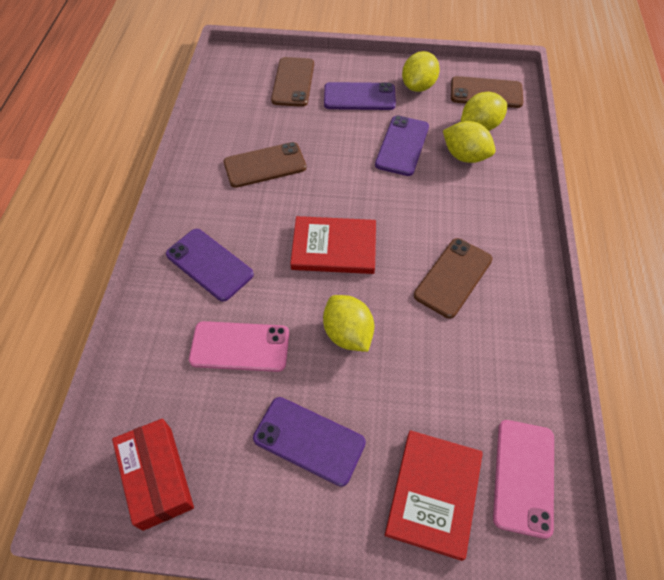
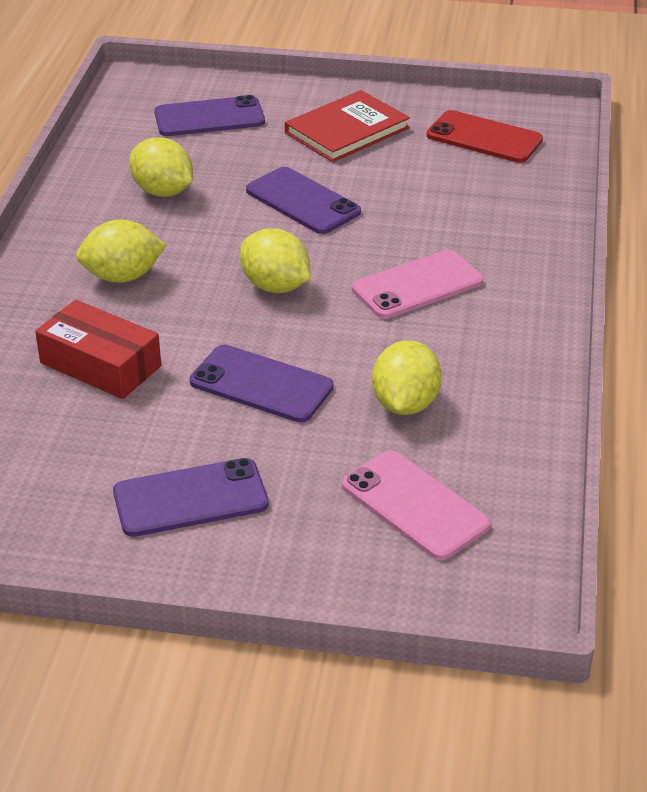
brown phone: [224,142,306,188] [271,57,314,107] [414,238,493,319] [451,76,523,108] = 4 -> none = 0
red book: [290,216,376,274] [385,430,483,561] = 2 -> [285,90,410,162] = 1
red phone: none = 0 -> [427,110,543,163] = 1

